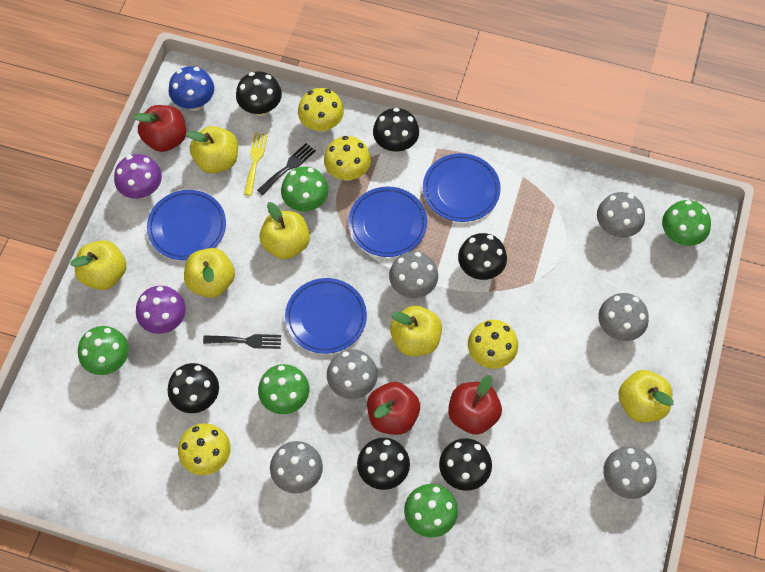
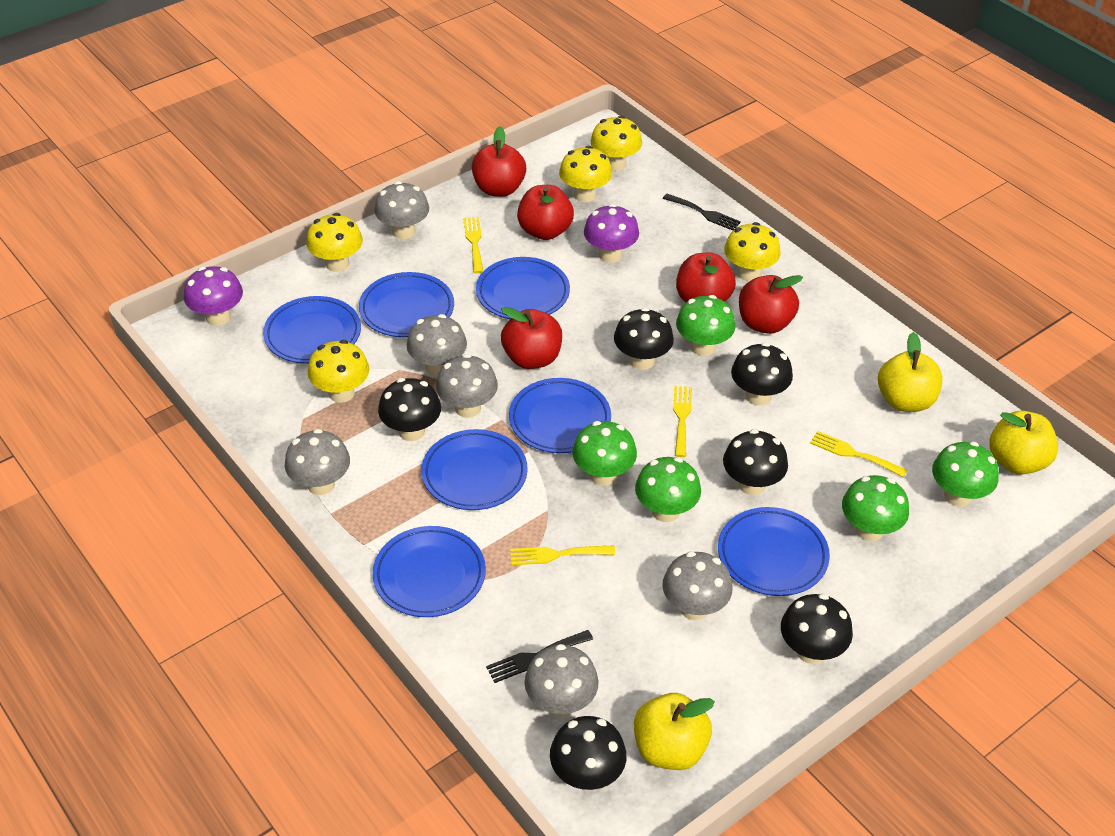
blue mushroom: [169,66,214,111] = 1 -> none = 0
blue plate: [147,190,226,260] [285,278,367,354] [348,187,427,257] [423,153,501,222] = 4 -> [263,296,361,364] [359,272,454,337] [373,526,486,617] [421,429,528,510] [476,257,570,319] [509,378,611,453] [718,507,830,596] = 7
red apple: [133,105,186,152] [367,382,420,435] [448,375,502,435] = 3 -> [472,126,526,197] [501,307,562,369] [517,185,574,240] [676,252,736,302] [739,275,803,334] = 5
yellow apple: [70,240,126,290] [184,248,235,298] [186,126,238,173] [259,202,310,259] [390,305,442,356] [618,370,674,422] = 6 -> [634,693,715,770] [878,332,942,412] [990,411,1058,475] = 3
yellow fork: [244,132,268,196] = 1 -> [463,217,483,273] [510,546,615,565] [673,386,692,457] [810,431,907,477] = 4
yellow mushroom: [178,423,231,475] [298,88,344,133] [324,136,371,181] [468,320,518,368] = 4 -> [306,213,363,272] [308,340,369,403] [559,146,612,202] [590,116,642,171] [724,222,781,281] = 5

